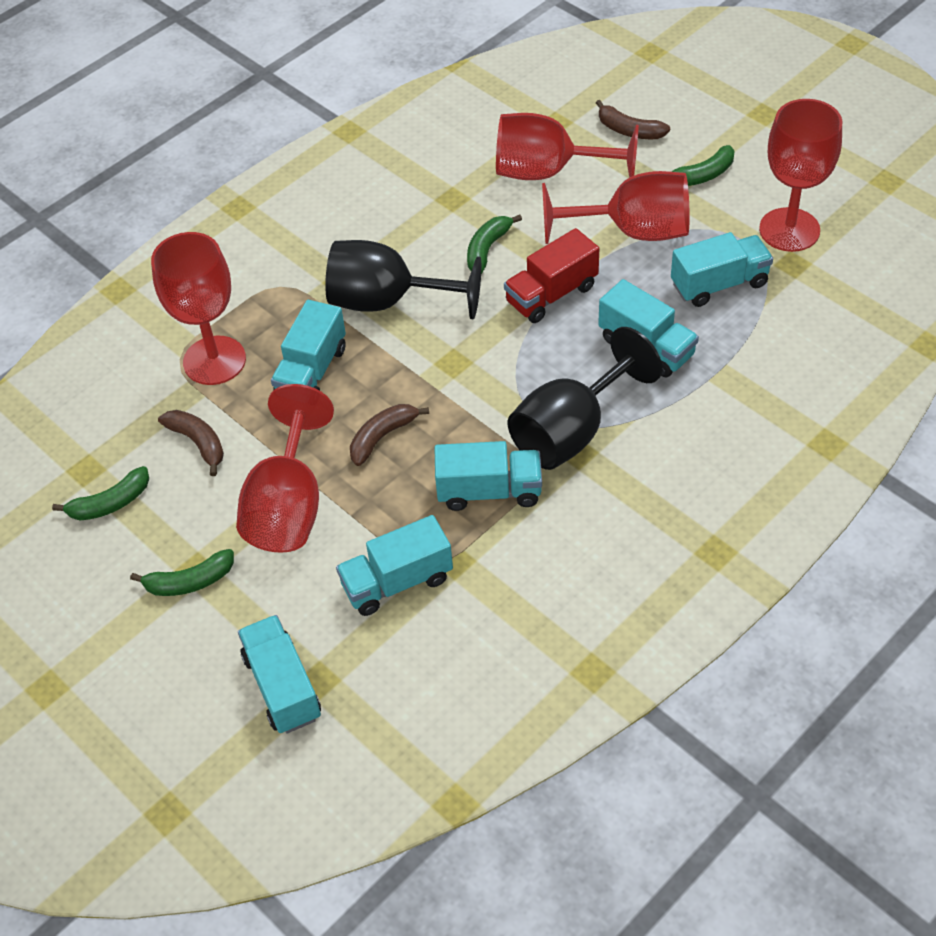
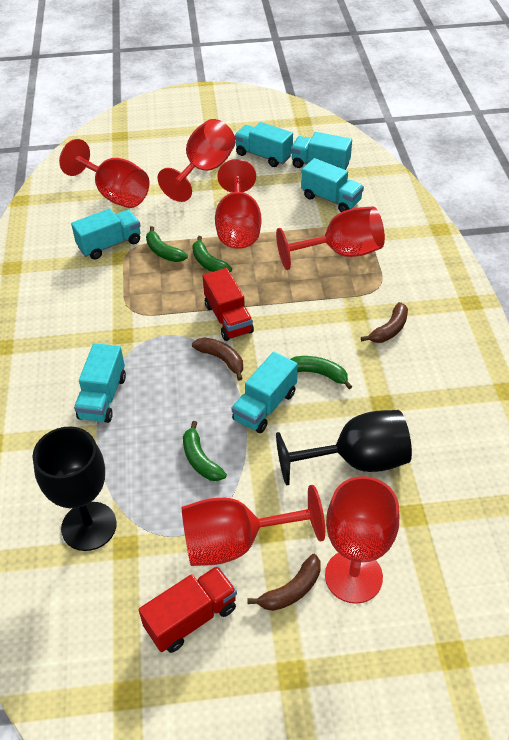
red goblet: [151,232,246,385] [236,384,334,553] [496,113,639,180] [542,171,690,244] [759,99,842,252] = 5 -> [59,139,149,208] [157,119,235,202] [182,485,325,566] [215,159,261,249] [276,206,385,270] [325,476,399,604] = 6
red truck: [504,228,599,323] = 1 -> [138,566,237,653] [203,268,254,341] = 2

